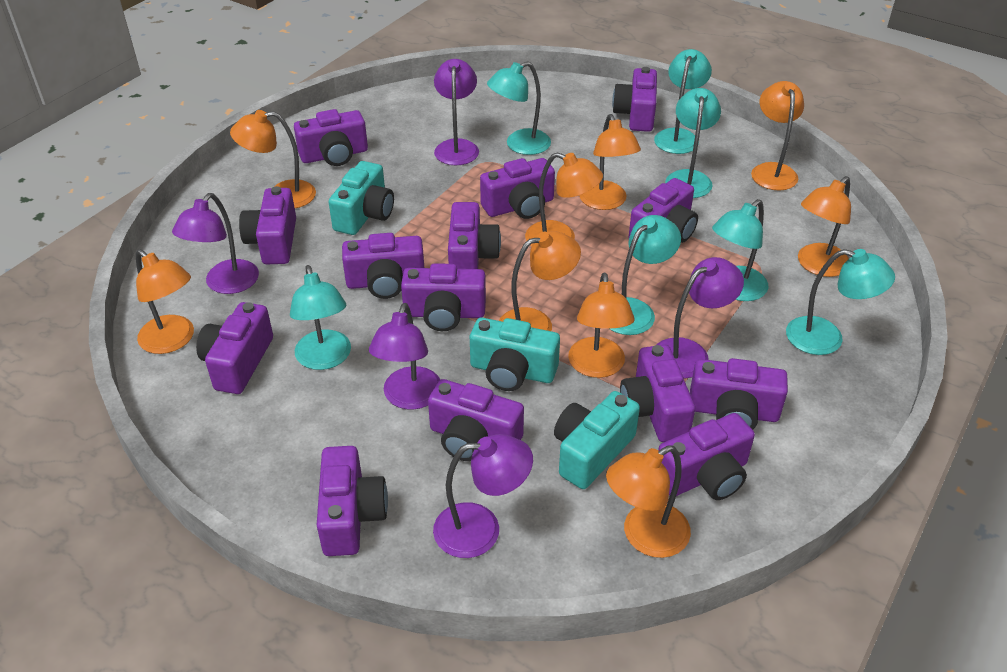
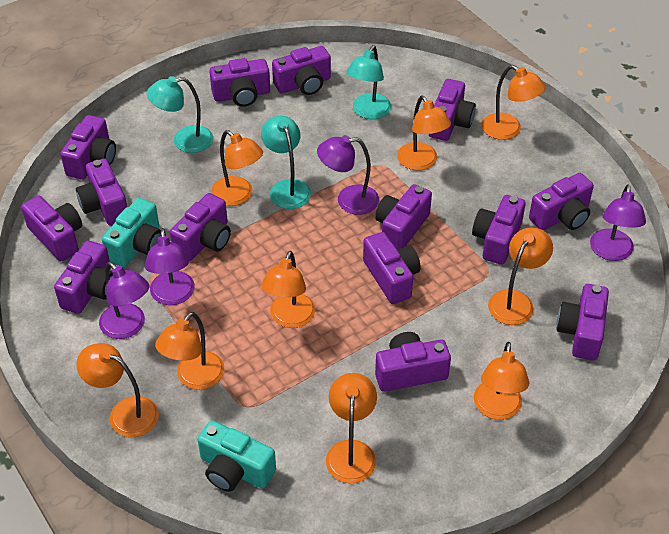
purple lamp: [172,193,259,294] [369,303,440,410] [433,434,533,558] [434,59,479,165] [656,257,744,378] = 5 -> [99,262,149,339] [145,228,195,305] [317,135,379,215] [590,184,646,261] = 4
turquoise camera: [329,161,394,235] [470,317,560,391] [554,391,640,489] = 3 -> [102,198,161,267] [198,420,276,492] = 2
turquoise lamp: [290,265,351,370] [487,61,551,155] [610,215,681,335] [654,49,712,154] [665,88,721,198] [712,199,769,301] [786,249,895,355] = 7 -> [147,76,213,153] [261,116,311,209] [346,45,391,119] = 3

